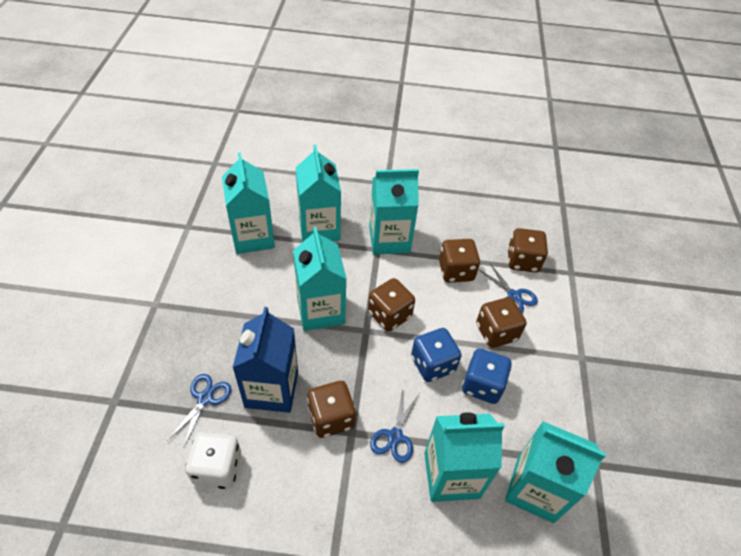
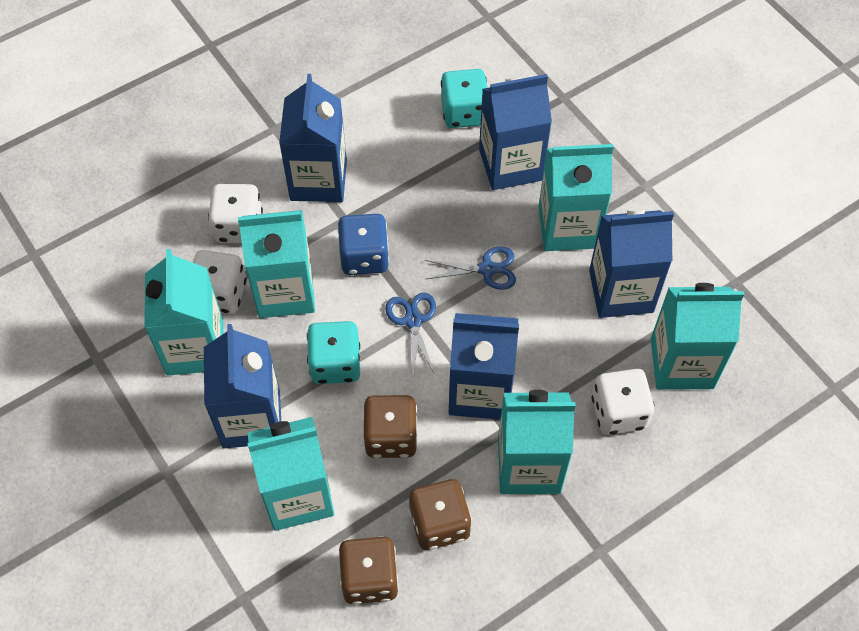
blue carton: [232,307,298,413] = 1 -> [204,324,281,449] [279,74,347,202] [449,313,519,420] [479,74,552,190] [589,208,674,318] = 5
blue dice: [411,328,461,382] [462,348,512,404] = 2 -> [337,214,389,275] = 1
blue scissors: [167,374,232,449] [370,390,419,463] [479,263,538,313] = 3 -> [385,293,436,375] [425,246,516,290] = 2
brown dice: [307,381,356,438] [368,278,415,331] [439,239,480,283] [476,297,526,348] [508,228,548,272] = 5 -> [339,536,399,605] [363,395,418,458] [409,479,472,550] = 3
turquoise dice: none = 0 -> [307,321,360,384] [441,69,487,128] = 2
white dice: [185,432,241,489] = 1 -> [193,250,246,314] [208,184,263,243] [592,369,655,435] = 3

